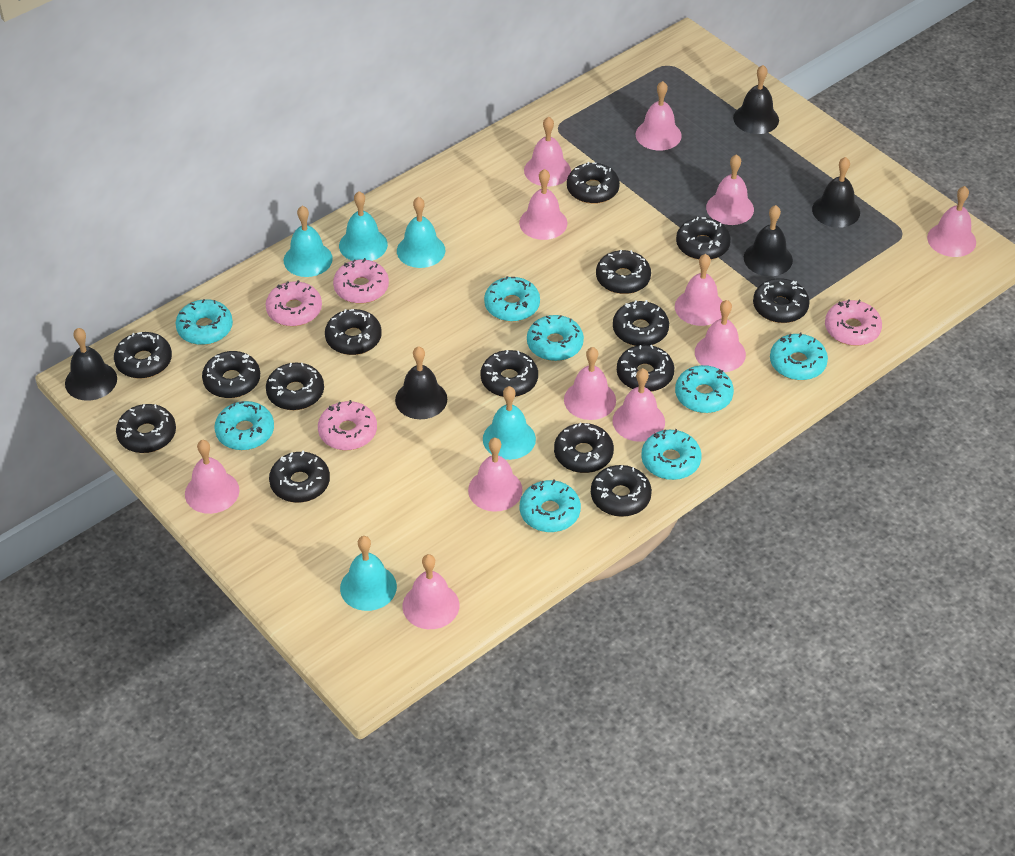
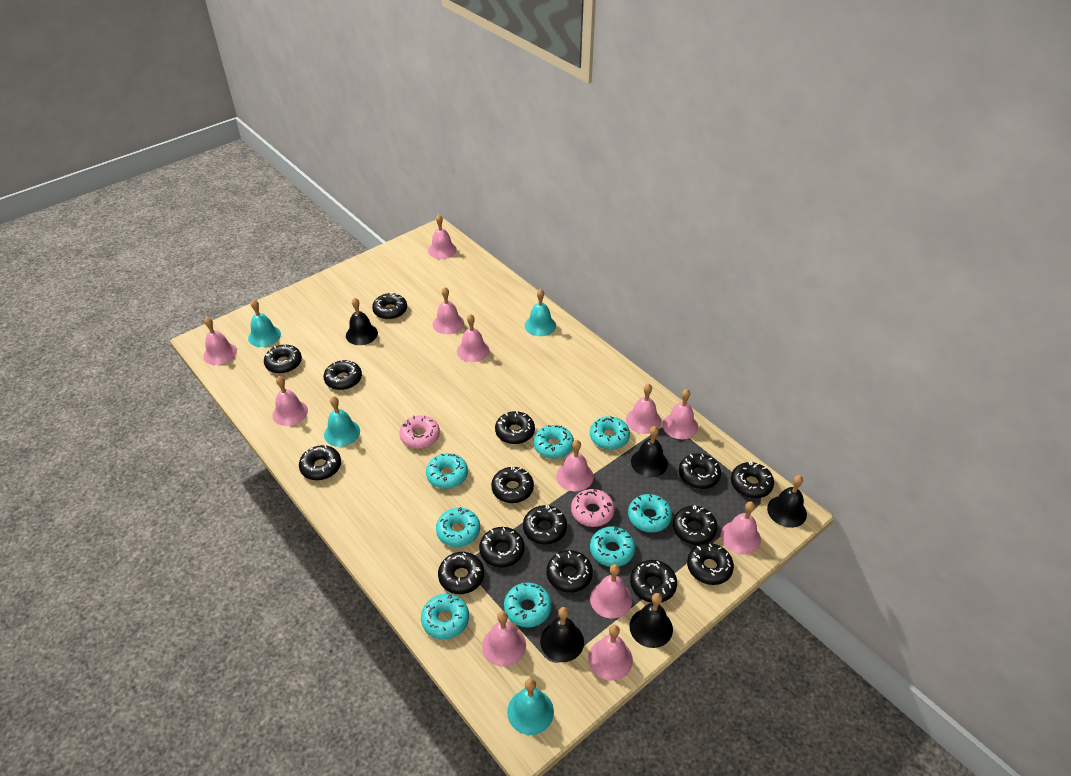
pink donut: [266,280,322,326] [318,400,377,450] [333,258,389,304] [825,299,882,346] = 4 -> [399,415,440,449] [571,489,615,527] = 2
turquoise bell: [284,206,333,277] [339,191,388,261] [340,536,397,611] [397,197,445,268] [483,386,536,460] = 5 -> [248,299,281,347] [324,396,360,447] [507,679,554,735] [525,289,556,336] = 4

